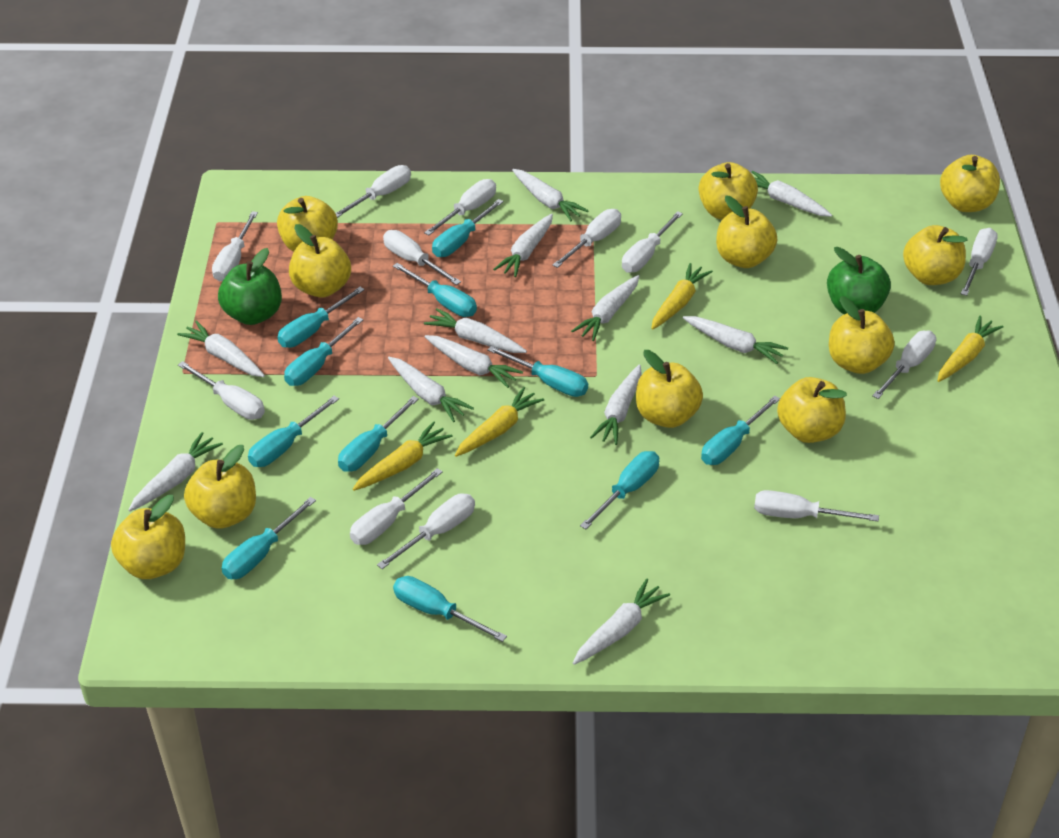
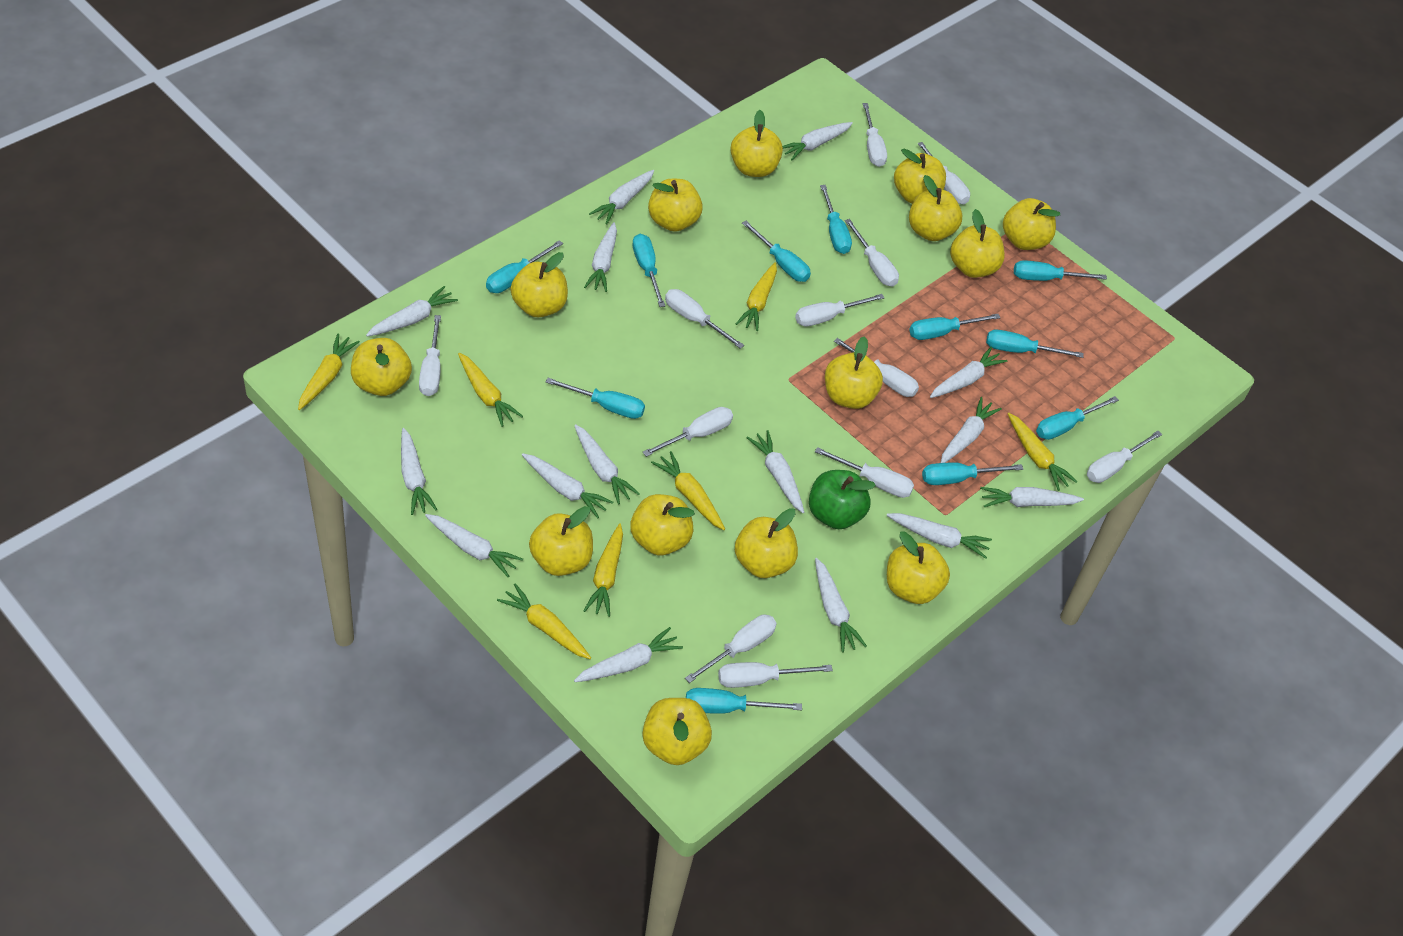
green apple: [218,248,282,325] [827,247,891,314] = 2 -> [809,470,876,529] = 1
white carrot: [128,432,223,511] [177,320,265,377] [388,357,474,422] [424,308,527,353] [424,335,523,388] [493,214,553,277] [512,169,589,221] [571,275,639,341] [573,578,670,665] [590,365,642,445] [683,316,788,364] [752,171,832,217] = 12 -> [366,286,458,336] [401,428,437,515] [425,514,523,577] [522,453,613,518] [574,424,640,504] [574,627,683,682] [584,222,617,292] [589,170,654,225] [746,430,804,513] [782,122,853,160] [815,558,867,653] [887,513,992,559] [930,347,1008,398] [941,397,1002,463] [980,487,1084,507] = 15
yellow apple: [111,495,185,579] [184,445,256,529] [277,196,338,252] [289,224,351,298] [636,350,703,428] [698,162,758,220] [716,196,777,268] [777,377,847,443] [829,296,895,374] [903,225,967,285] [940,155,1000,212] = 11 -> [351,338,412,396] [511,252,568,317] [529,506,593,576] [630,494,695,555] [643,698,712,765] [648,179,703,232] [730,110,783,177] [735,508,798,578] [825,336,883,409] [887,532,950,604] [894,149,946,203] [909,175,962,241] [950,209,1005,278] [1003,198,1060,250] = 14
yellow carrot: [353,421,452,491] [455,387,544,457] [651,263,713,330] [937,316,1003,382] = 4 -> [298,334,360,410] [458,353,523,427] [497,583,591,659] [583,524,623,617] [651,451,725,530] [736,262,777,331] [1008,413,1078,491] = 7

